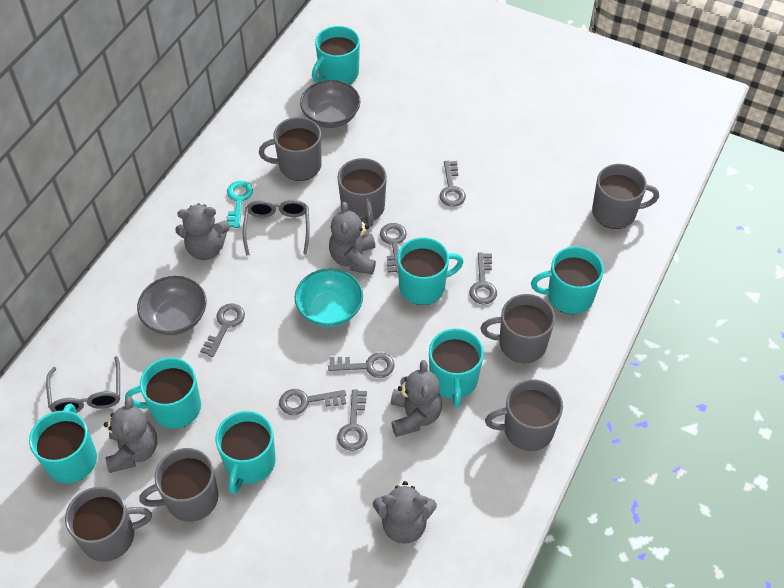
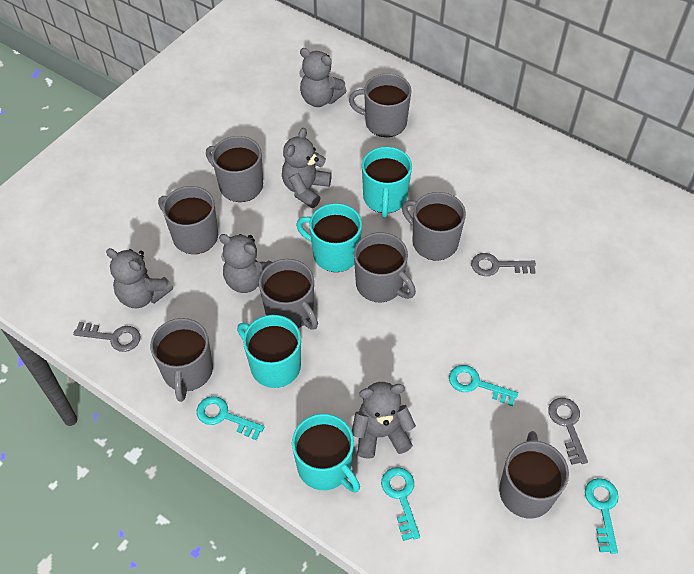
grey bowl: [137,276,206,335] [300,80,361,128] = 2 -> none = 0
grey glasses: [46,356,120,412] [243,200,310,256] = 2 -> none = 0
grey key: [200,303,245,357] [279,389,346,415] [328,353,395,378] [337,389,368,451] [380,223,407,273] [439,161,466,207] [469,252,497,305] = 7 -> [73,322,141,352] [471,253,536,276] [548,398,588,465] = 3
grey mug: [65,487,152,562] [139,448,218,522] [259,117,322,181] [338,158,387,227] [481,294,555,363] [485,379,563,451] [592,164,659,229] = 7 -> [150,318,213,402] [158,186,218,254] [206,136,263,202] [259,259,318,329] [349,74,412,137] [354,232,416,303] [402,192,466,260] [499,431,569,518] = 8
turquoise bowl: [295,268,363,328] = 1 -> none = 0
turquoise key: [227,181,253,228] = 1 -> [197,396,264,440] [381,467,420,541] [449,365,518,406] [585,478,619,554] = 4
turquoise mug: [29,403,97,483] [125,358,201,429] [216,411,276,494] [312,26,360,84] [397,237,464,305] [429,328,484,408] [531,246,604,314] = 7 -> [237,315,301,388] [292,414,360,493] [296,203,362,272] [362,147,412,217] = 4

